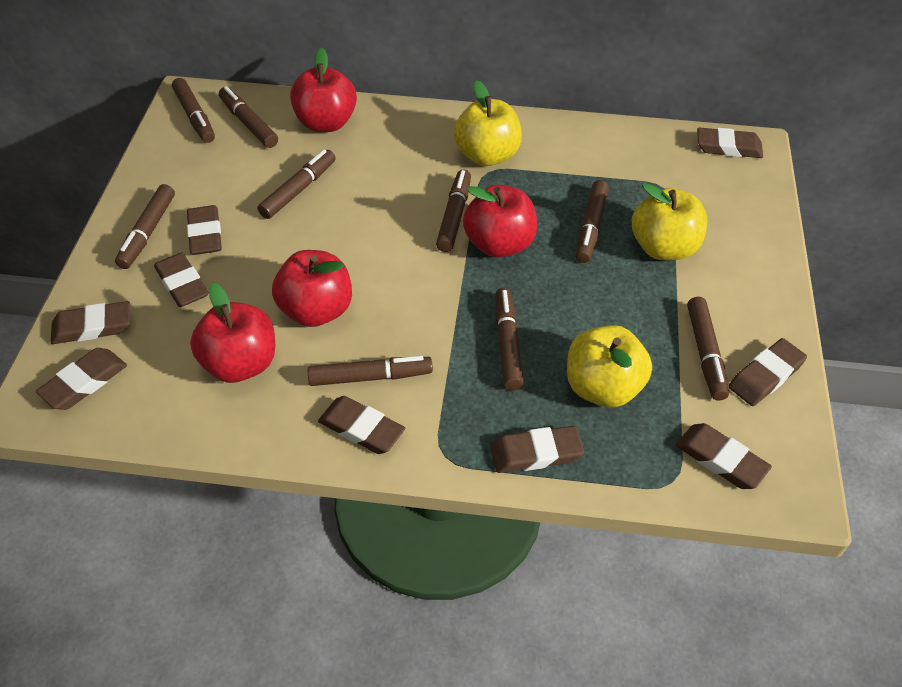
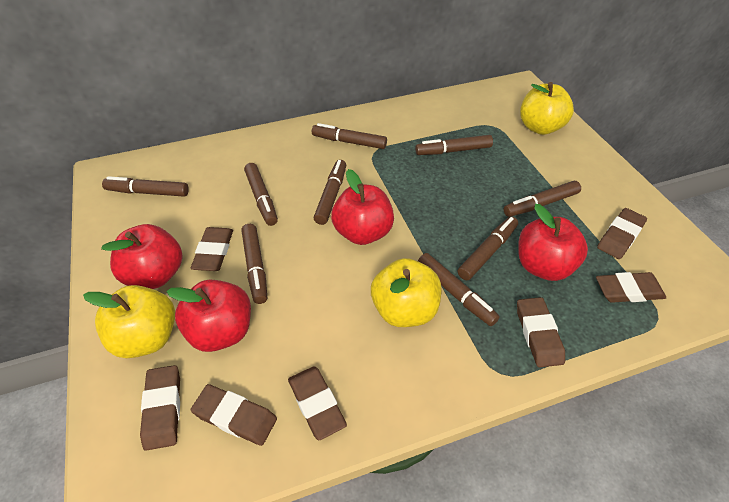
brown eraser: [36,348,127,410] [51,301,130,344] [154,253,209,307] [187,205,222,255] [318,396,405,454] [491,426,584,473] [676,423,772,489] [697,127,763,158] [728,338,807,406] = 9 -> [140,365,180,451] [190,227,233,271] [190,384,277,446] [288,366,347,440] [517,297,565,367] [596,272,666,303] [597,208,647,259] = 7

